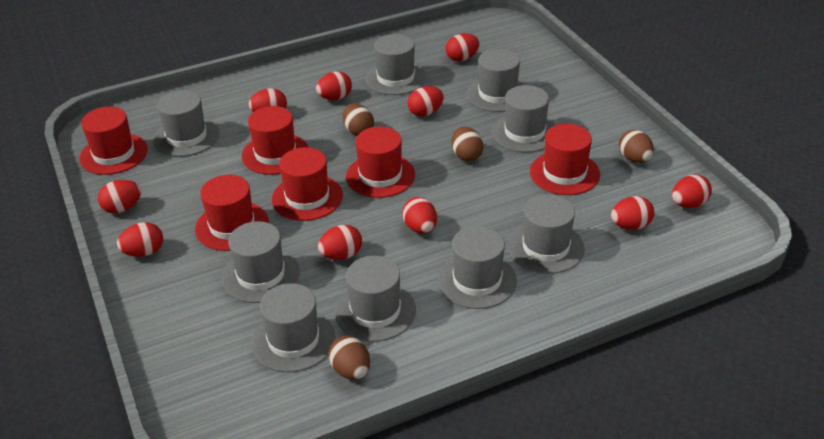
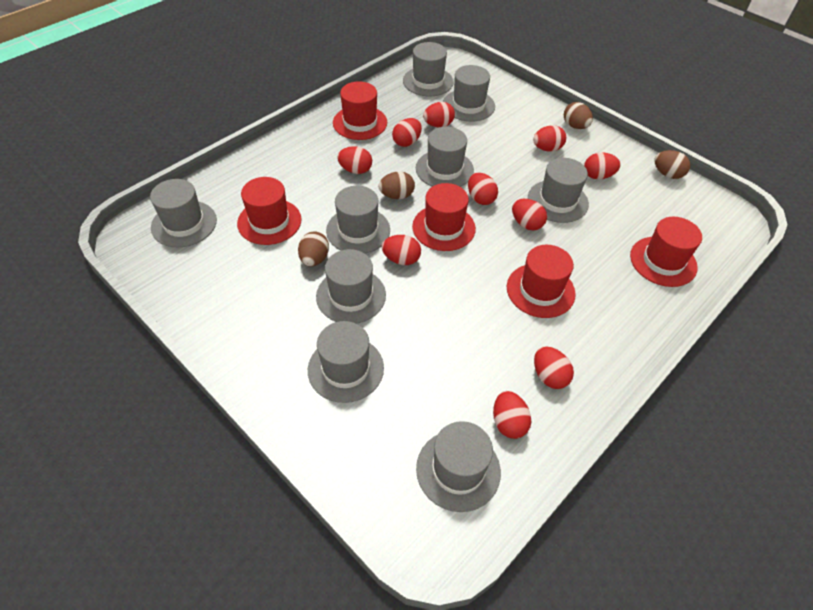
red hat: [80,107,148,175] [195,175,269,251] [242,106,308,175] [272,147,343,221] [346,126,415,198] [530,124,600,195] = 6 -> [237,177,302,245] [333,81,387,140] [412,183,476,251] [507,245,576,318] [630,217,702,287] = 5

